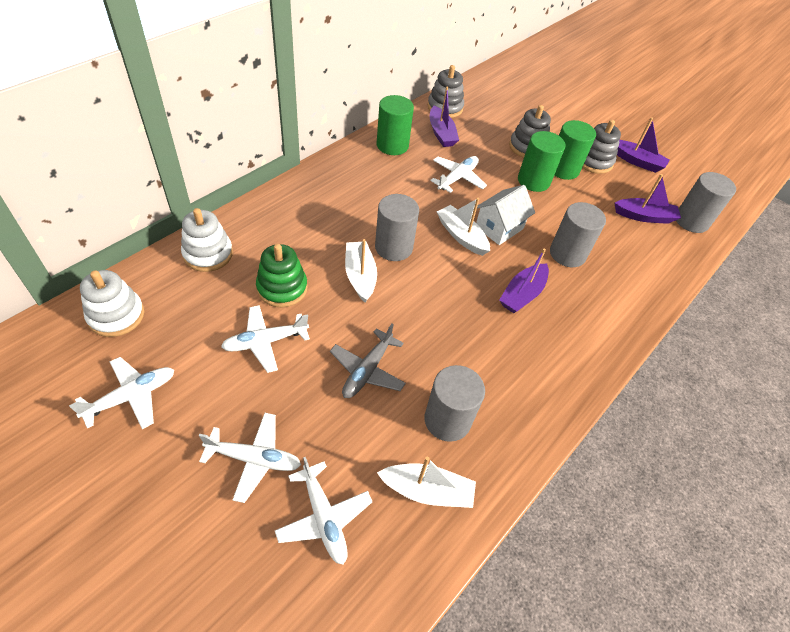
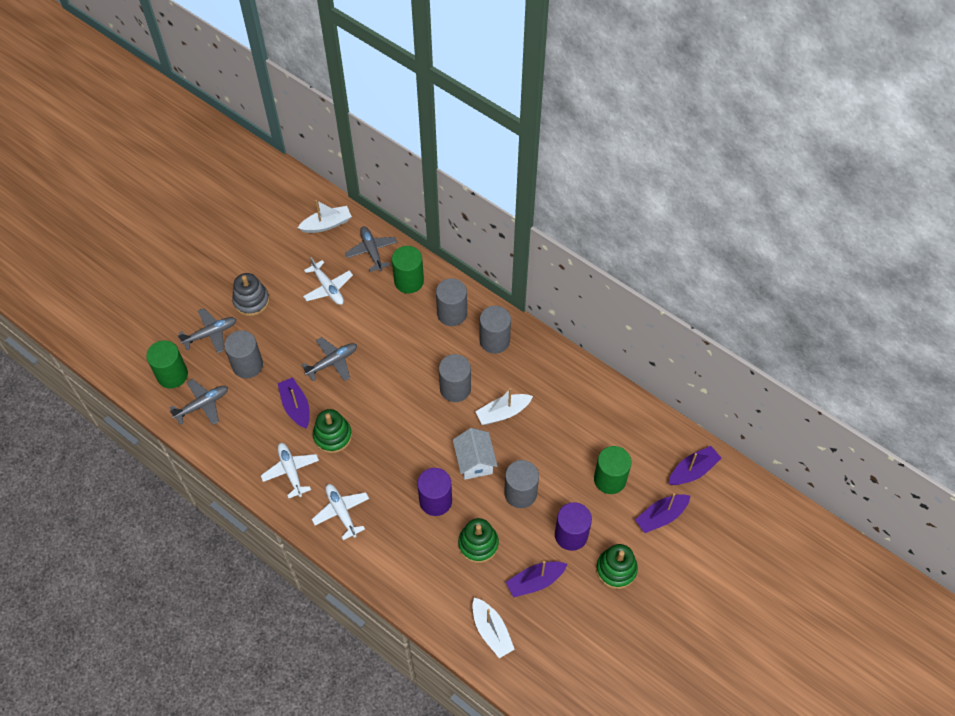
green stacking toy: [256,244,308,307] = 1 -> [313,409,352,453] [458,518,499,563] [596,544,638,589] = 3
grey cylinder: [375,194,419,261] [425,365,485,442] [550,202,606,267] [676,172,736,233] = 4 -> [224,330,263,378] [436,278,467,326] [439,354,471,402] [479,306,511,354] [504,460,539,508] = 5
grey plane: [330,323,406,398] = 1 -> [170,379,228,425] [178,308,237,354] [301,337,357,381] [345,226,397,272] = 4
grey stacking toy: [428,65,464,118] [509,105,551,158] [582,120,621,174] = 3 -> [232,273,269,316] = 1
purple cylinder: none = 0 -> [417,468,452,516] [555,502,592,551] = 2
white plane: [69,357,174,429] [199,413,301,503] [221,305,310,373] [275,457,373,565] [430,156,487,193] = 5 -> [261,443,319,499] [303,257,353,305] [312,484,369,540] = 3
white stacking toy: [80,270,144,337] [181,208,233,272] = 2 -> none = 0

